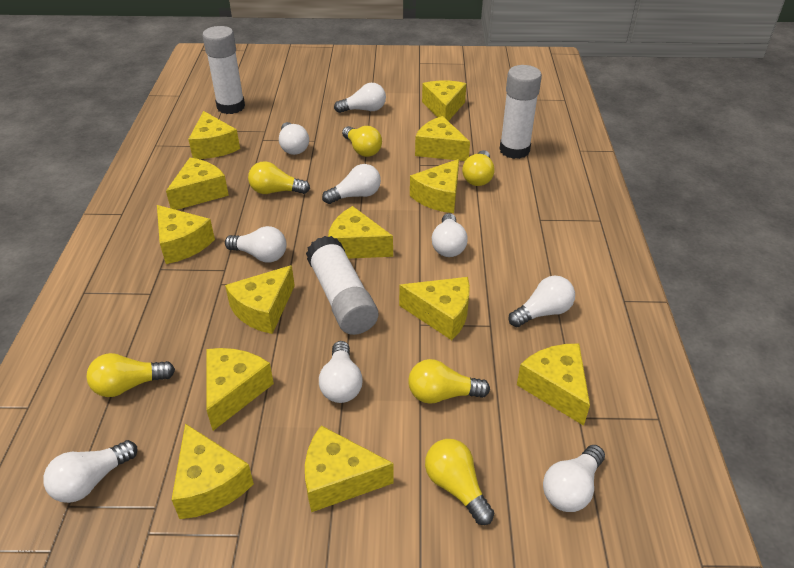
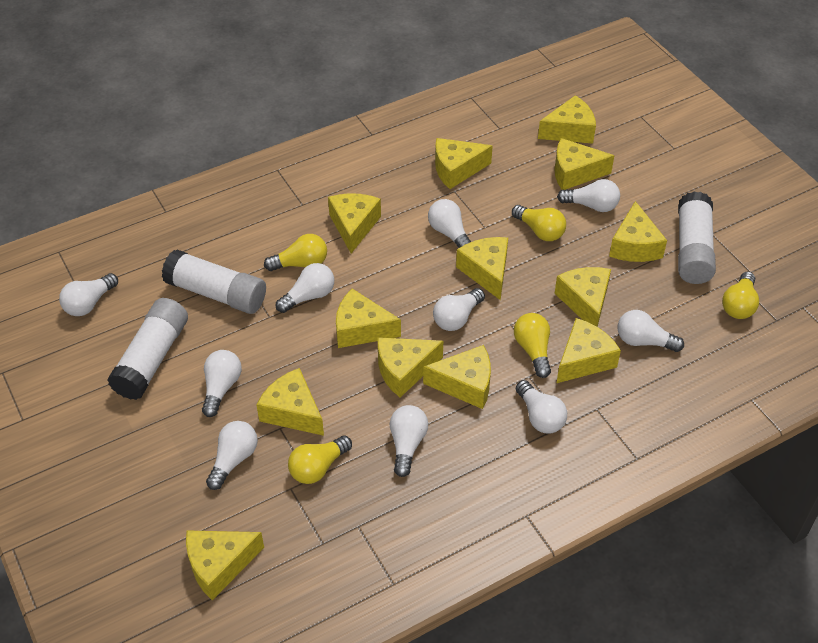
white light bulb: [43,440,137,503] [225,226,287,262] [279,122,309,155] [319,341,363,403] [322,164,381,204] [334,83,386,113] [432,213,468,257] [508,276,575,327] [543,445,605,512] = 9 -> [59,273,118,316] [202,350,242,417] [206,421,258,490] [276,263,334,313] [390,405,428,477] [428,199,471,248] [433,288,485,331] [516,380,567,434] [557,179,620,212] [618,310,684,352] = 10
yellow light bulb: [87,353,175,397] [248,161,310,194] [342,126,382,157] [408,359,490,404] [425,439,494,525] [462,150,495,186] = 6 -> [264,234,327,271] [288,435,352,484] [512,205,566,241] [514,313,551,378] [722,272,759,319] = 5

